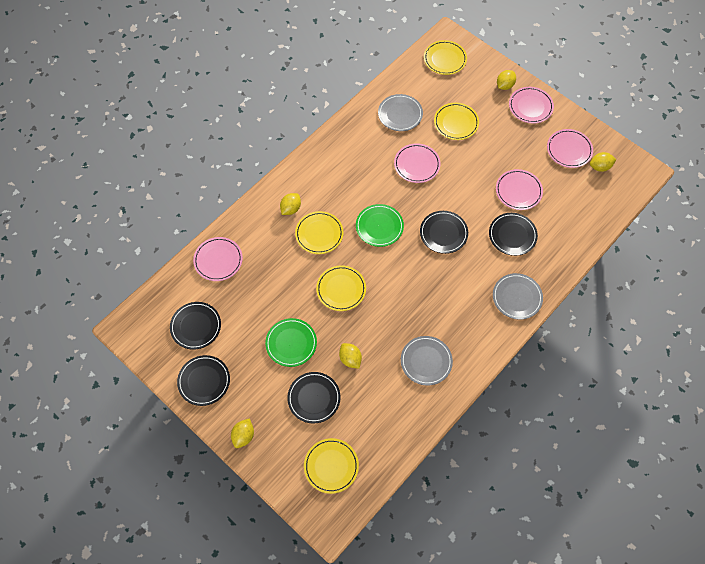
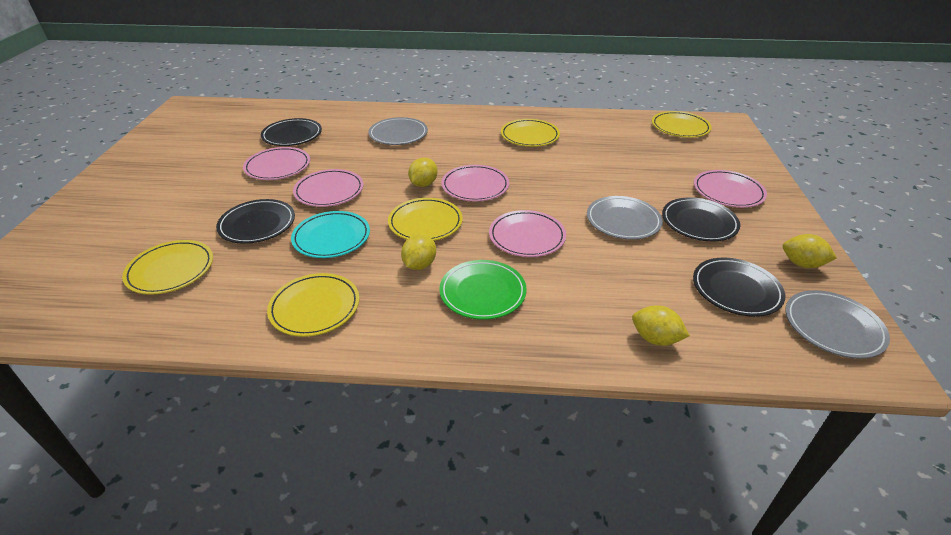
black plate: [170,302,221,350] [177,355,230,406] [287,372,341,424] [420,211,468,254] [489,213,538,256] = 5 -> [216,199,295,244] [261,118,322,146] [662,197,740,242] [693,258,785,317] = 4
green plate: [265,318,317,367] [356,204,404,247] = 2 -> [439,260,527,320] = 1
turquoise plate: none = 0 -> [291,211,370,258] = 1
yellow lemon: [231,418,254,448] [280,193,301,215] [339,343,362,369] [497,70,516,90] [590,152,616,172] = 5 -> [401,234,436,270] [408,158,438,187] [632,305,690,346] [783,234,837,268] = 4

